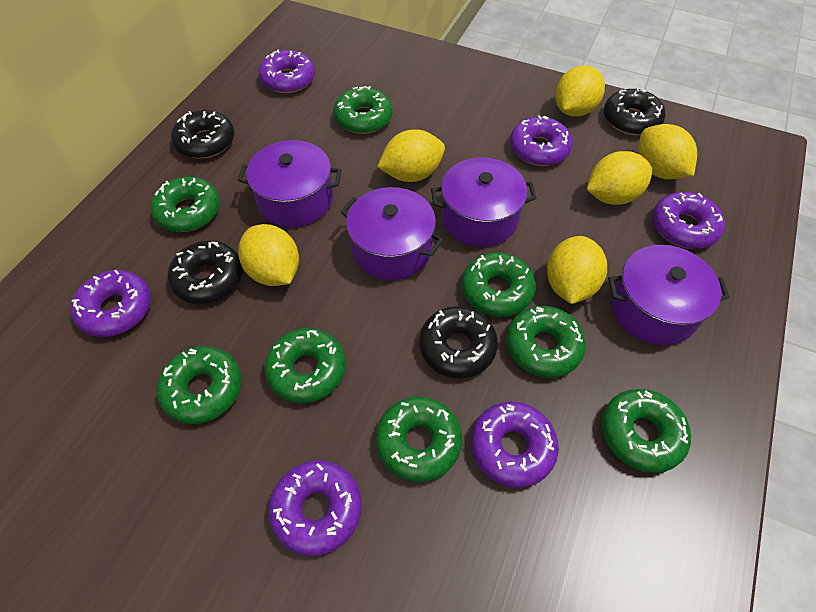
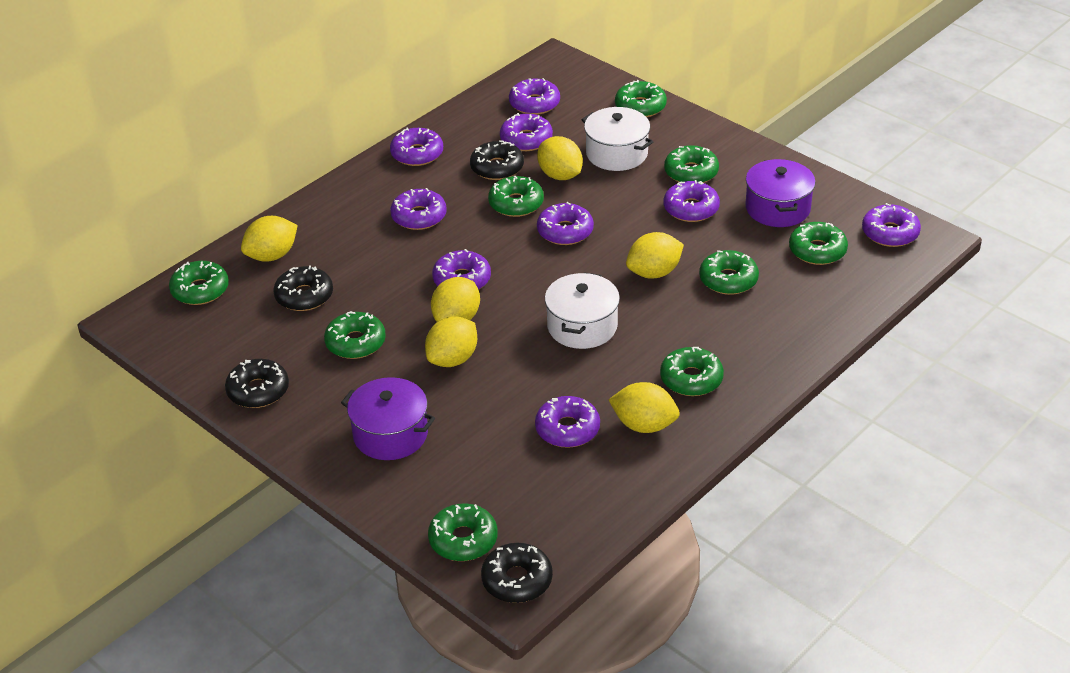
green donut: [150,177,220,232] [157,346,242,424] [264,328,346,403] [333,86,393,134] [376,397,462,482] [461,252,536,317] [506,306,586,378] [602,389,691,473] = 8 -> [169,261,229,305] [324,311,386,359] [428,504,498,561] [488,176,544,217] [615,80,667,117] [660,347,724,396] [664,145,719,183] [699,250,759,295] [789,222,848,265] = 9
purple donut: [71,270,151,337] [258,49,315,93] [269,460,362,556] [471,402,559,488] [510,115,573,166] [653,192,725,249] = 6 -> [390,128,443,166] [390,188,447,230] [432,249,491,290] [500,113,553,151] [509,78,560,115] [535,396,600,448] [537,202,594,245] [664,180,720,222] [862,203,921,247] = 9
purple pot: [238,140,341,227] [341,187,443,280] [431,158,537,247] [608,245,730,345] = 4 -> [341,377,435,460] [745,159,816,227] = 2
white pot: none = 0 -> [545,272,620,349] [582,107,653,171] = 2

